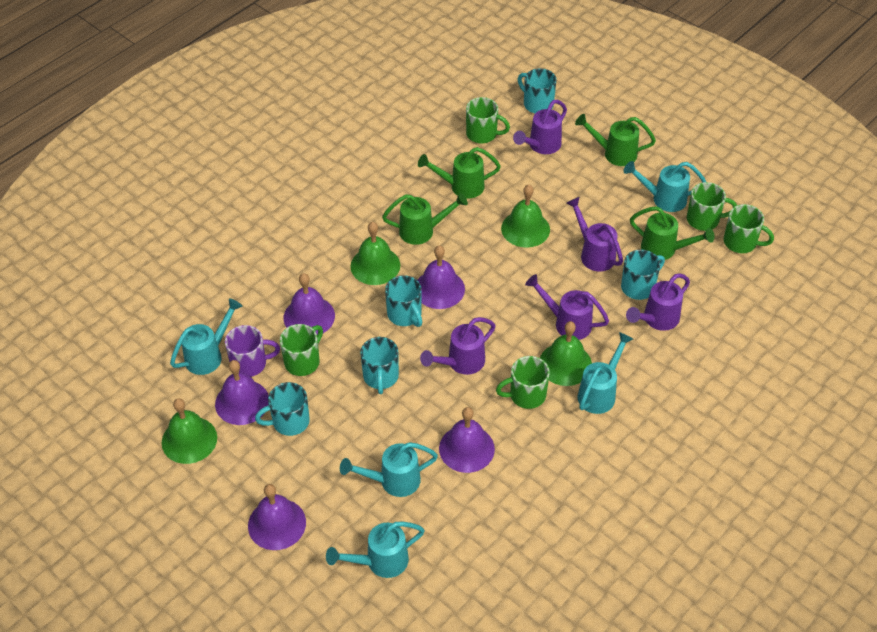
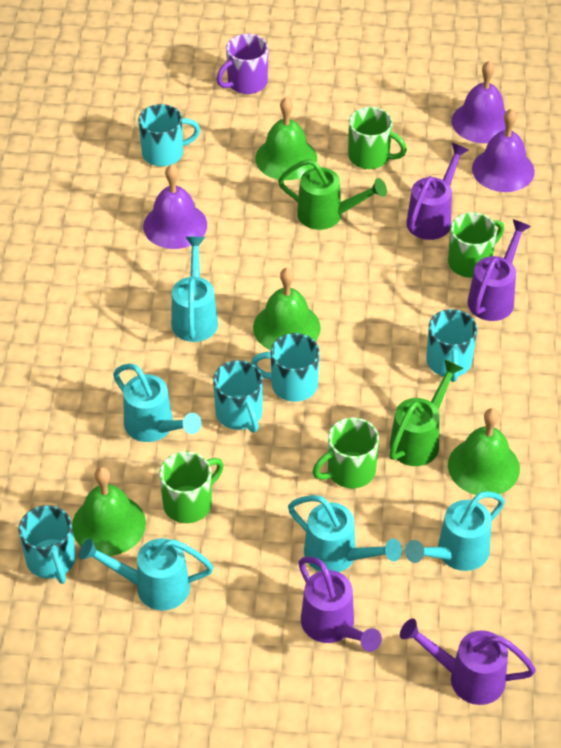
green mug: [280,324,323,376] [466,97,510,143] [496,356,550,409] [687,182,737,231] [724,204,774,253] = 5 -> [159,451,224,523] [313,418,379,488] [348,107,407,169] [448,212,504,278] = 4
green watering can: [382,193,468,245] [418,147,501,198] [575,114,656,166] [630,206,715,260] = 4 -> [278,159,387,230] [389,359,463,466] = 2
purple bell: [215,360,269,425] [248,484,306,550] [284,273,335,335] [418,245,465,309] [439,407,495,473] = 5 -> [143,165,207,249] [452,61,506,143] [472,109,535,192] = 3
purple watering can: [420,317,496,375] [513,100,567,154] [525,274,609,340] [567,197,623,272] [626,273,690,331] = 5 -> [299,556,382,652] [400,618,536,705] [406,143,469,240] [468,219,531,321] = 4

